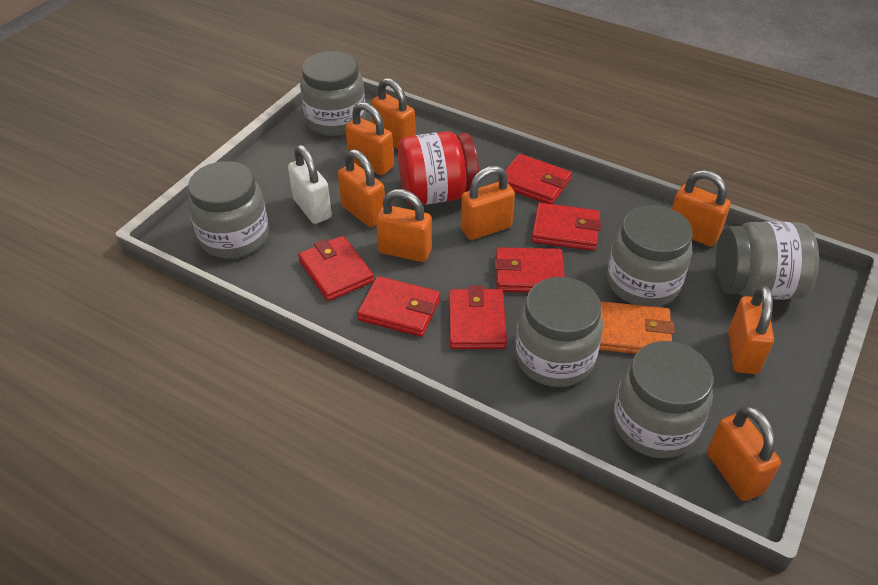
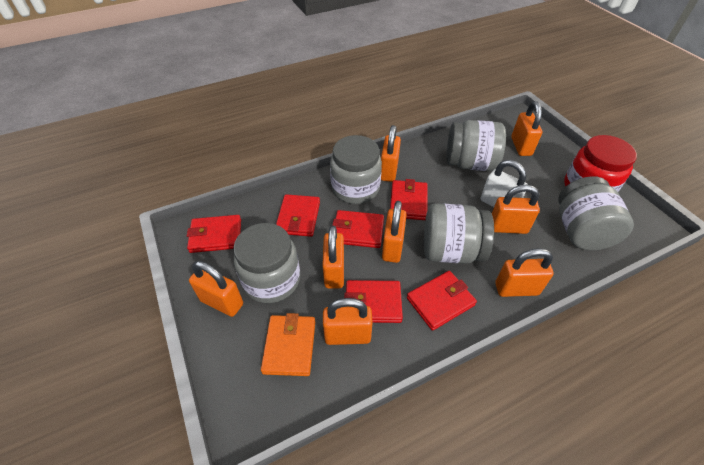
grey jar: [188,161,269,258] [300,51,366,136] [515,277,603,387] [607,205,693,307] [613,341,714,458] [716,221,819,300] = 6 -> [233,223,300,303] [330,135,382,204] [424,203,494,264] [446,120,506,171] [558,176,634,251] = 5

